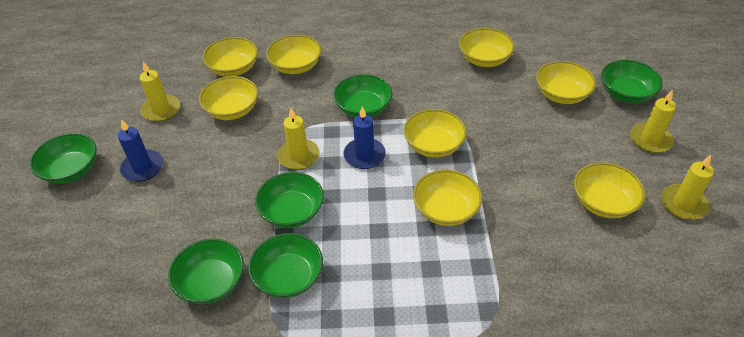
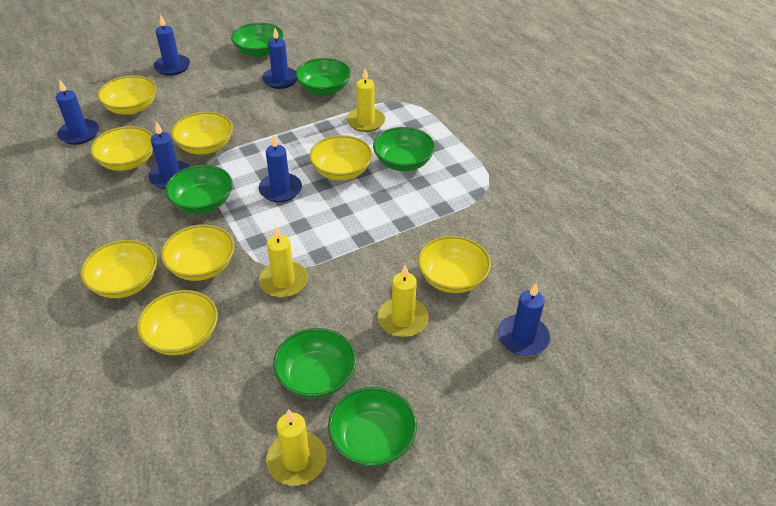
blue candle: [118,119,163,182] [344,106,386,169] = 2 -> [56,79,99,145] [148,122,190,189] [154,14,190,76] [259,134,302,202] [262,28,297,89] [498,283,550,356] = 6

